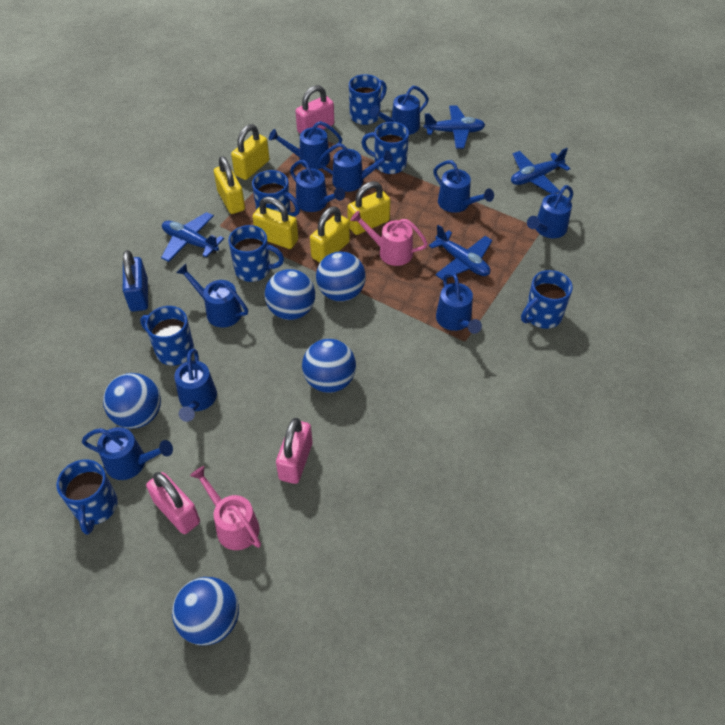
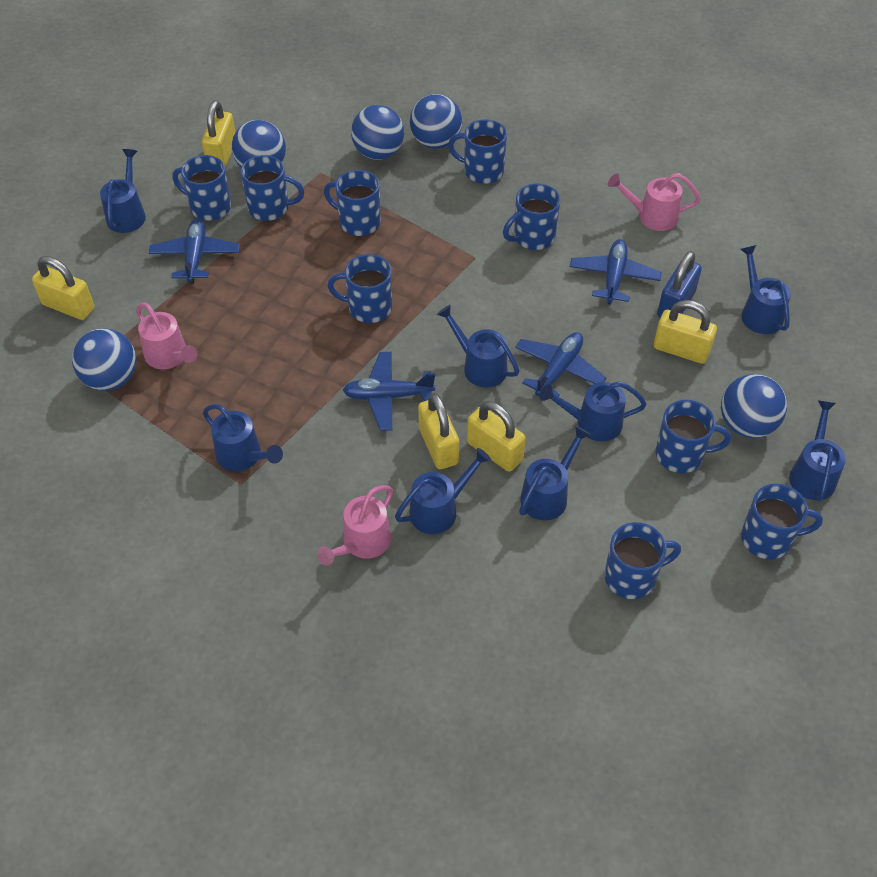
blue mug: [57,459,118,535] [140,306,194,366] [228,225,284,282] [252,170,300,217] [349,74,387,125] [361,122,409,174] [521,270,573,329] = 7 -> [172,155,231,221] [240,155,304,221] [324,170,381,236] [327,254,392,323] [448,119,507,184] [503,184,561,250] [605,522,681,599] [656,400,731,473] [741,484,823,560] = 9
blue watering can: [82,427,173,480] [174,349,217,422] [176,264,248,327] [269,121,342,169] [290,160,345,212] [318,143,393,192] [370,86,429,135] [433,160,494,213] [436,272,482,334] [527,185,573,238] = 10 -> [100,149,146,233] [203,404,283,471] [395,448,491,534] [437,305,519,388] [519,426,591,520] [540,381,647,442] [740,245,791,334] [789,400,846,502] = 8
pink padlock: [146,472,200,534] [276,418,312,484] [296,85,334,134] = 3 -> none = 0
pink watering can: [190,466,261,550] [350,211,428,266] = 2 -> [136,302,198,369] [317,485,393,566] [608,173,701,231] = 3

